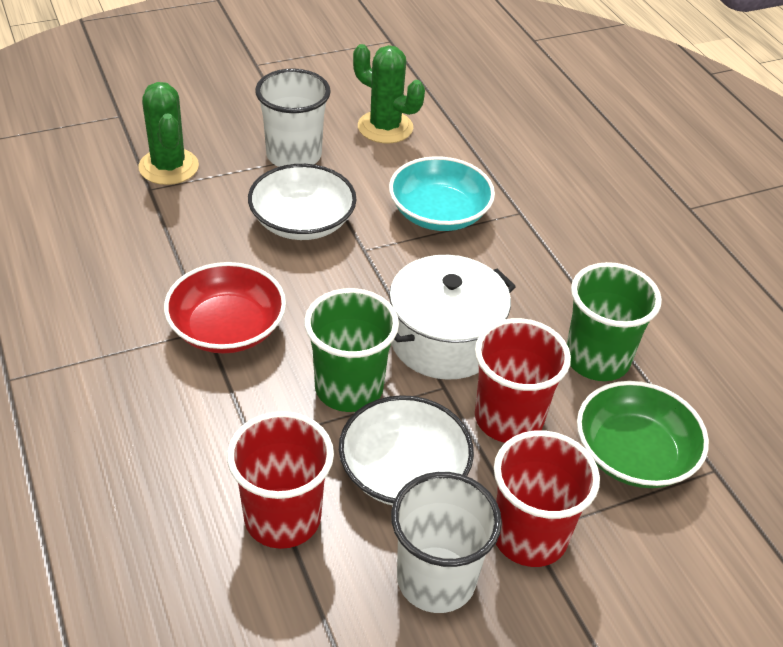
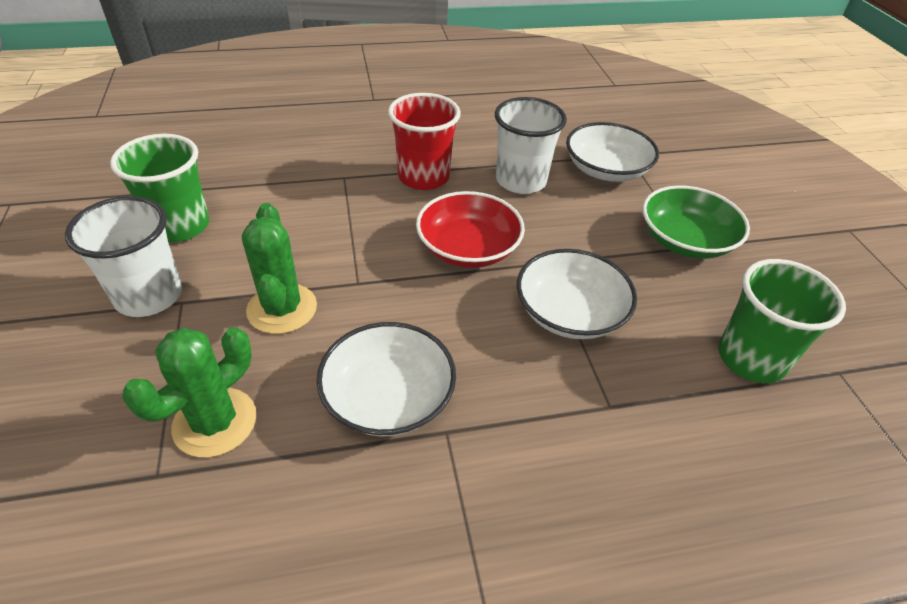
red cup: [227,411,334,549] [475,318,571,443] [494,430,600,567] = 3 -> [388,93,461,190] = 1
turquoise bowl: [389,156,495,231] = 1 -> none = 0
white bowl: [248,164,357,240] [339,395,474,505] = 2 -> [316,322,456,437] [517,249,637,339] [566,122,659,182] = 3
white pot: [389,255,516,380] = 1 -> none = 0

